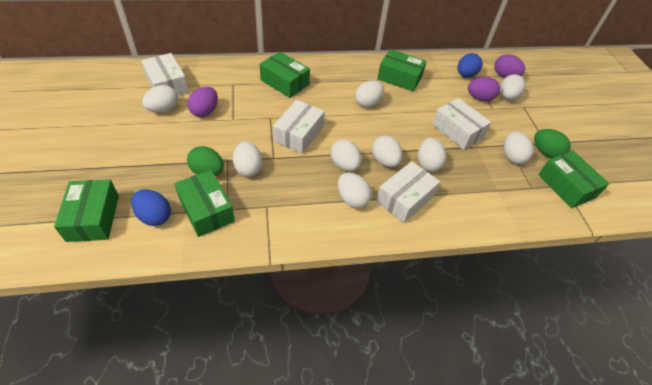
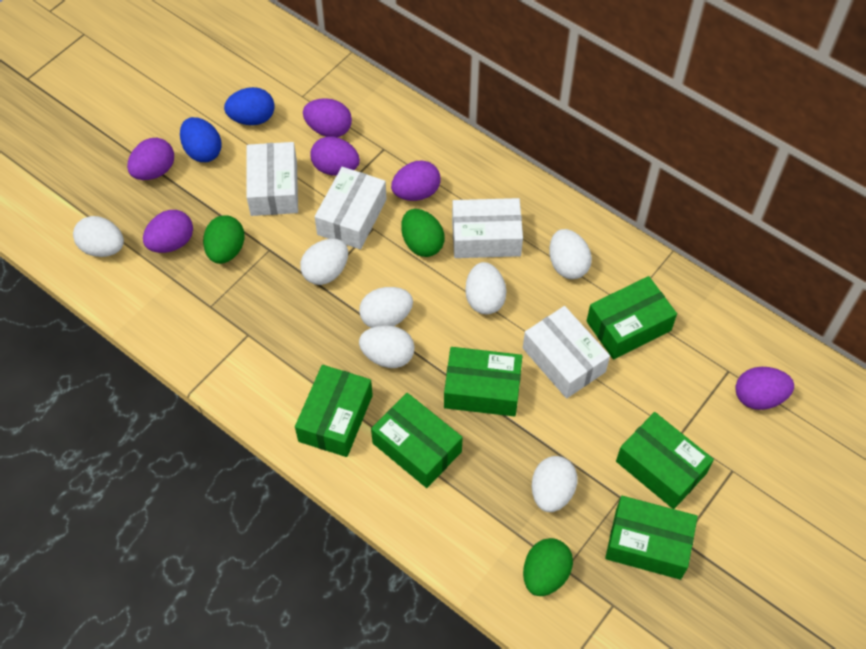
green box: [54,180,119,242] [174,170,235,237] [260,52,310,98] [377,49,427,92] [538,151,609,208] = 5 -> [295,365,373,457] [371,393,463,488] [444,347,522,417] [587,276,677,360] [605,496,698,580] [616,412,714,509] = 6
green egg: [187,146,224,176] [534,129,571,158] = 2 -> [203,215,245,264] [401,209,445,257] [523,538,573,596] = 3
purple egg: [187,87,218,117] [468,77,500,101] [494,54,525,78] = 3 -> [127,138,174,180] [143,210,193,253] [303,98,352,137] [310,136,360,176] [391,160,441,201] [735,367,794,410] = 6
white egg: [142,85,178,113] [233,141,262,177] [331,139,361,171] [338,173,372,208] [355,80,384,108] [372,135,403,167] [418,138,446,172] [500,74,526,100] [503,131,534,164] = 9 -> [73,216,124,257] [300,239,348,285] [359,287,413,328] [359,325,415,368] [465,262,507,314] [531,456,578,512] [549,229,592,279] = 7

